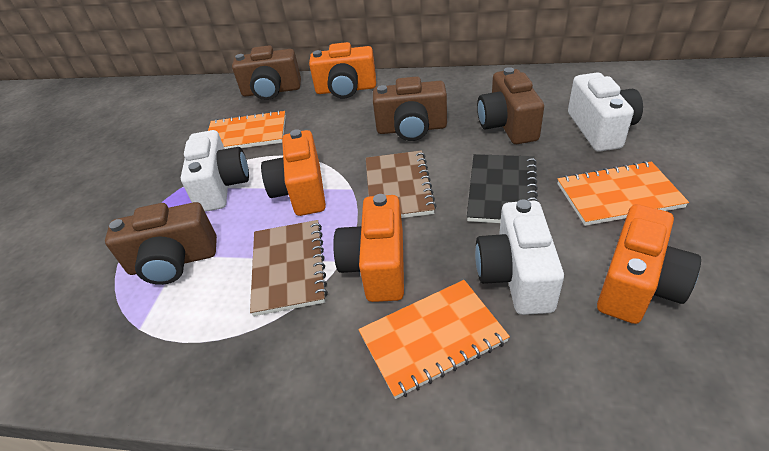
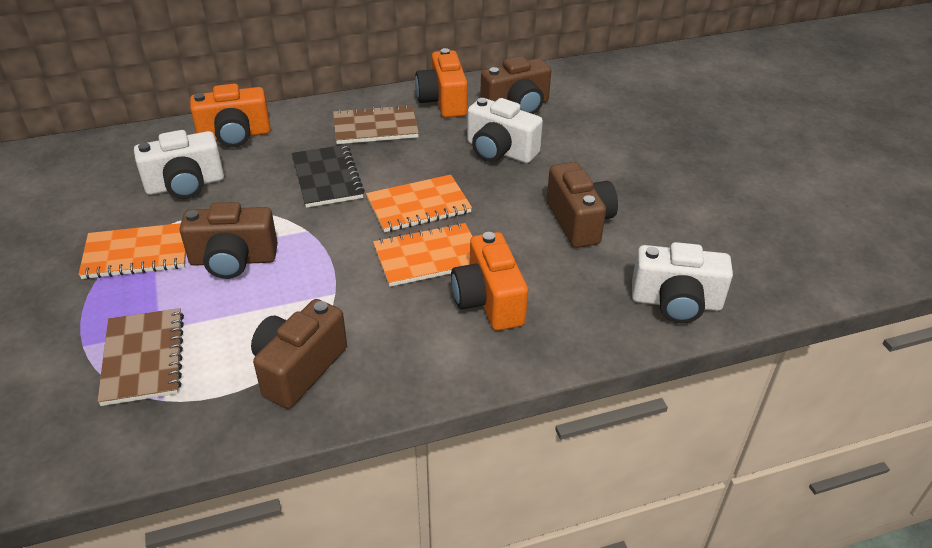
orange camera: [261,129,326,216] [309,42,376,99] [333,194,404,302] [597,204,701,324] = 4 -> [190,84,271,147] [415,48,468,118] [451,232,528,331] = 3

